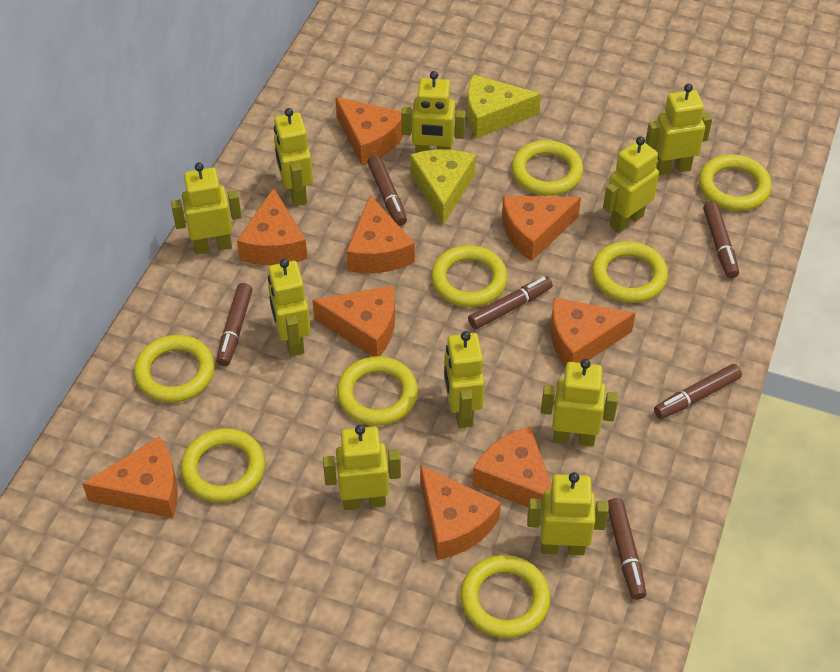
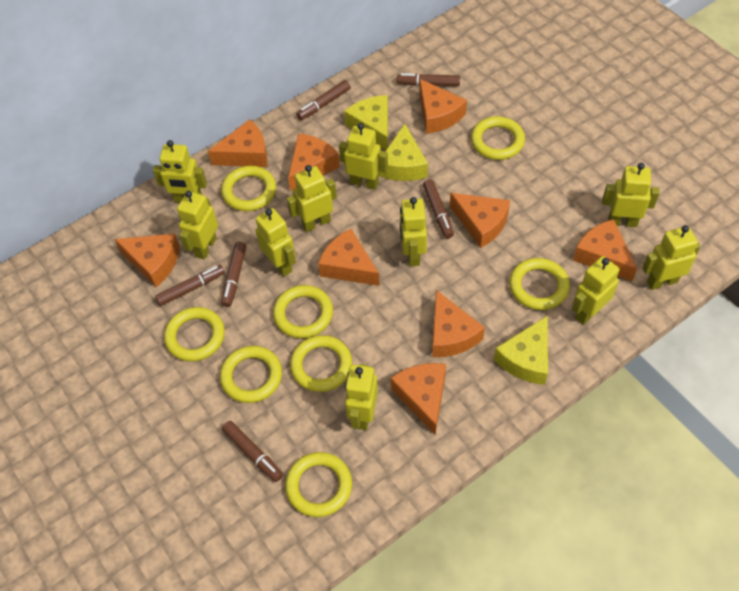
yellow cheese: [410,149,476,224] [467,75,541,138] = 2 -> [344,95,388,150] [378,124,428,181] [494,316,548,385] = 3

